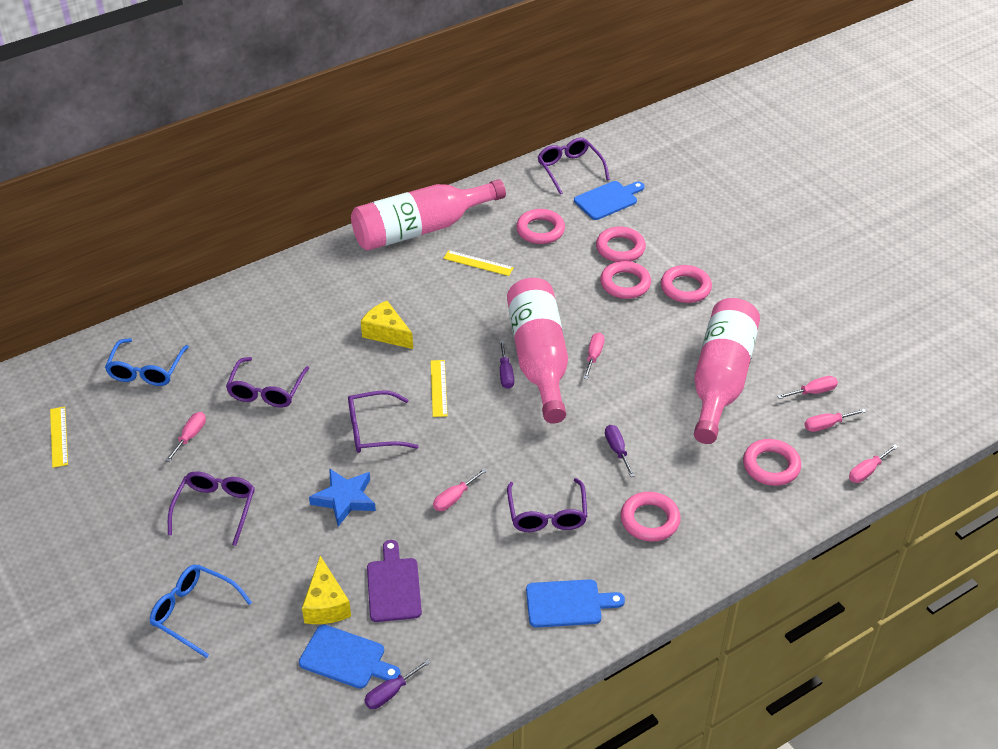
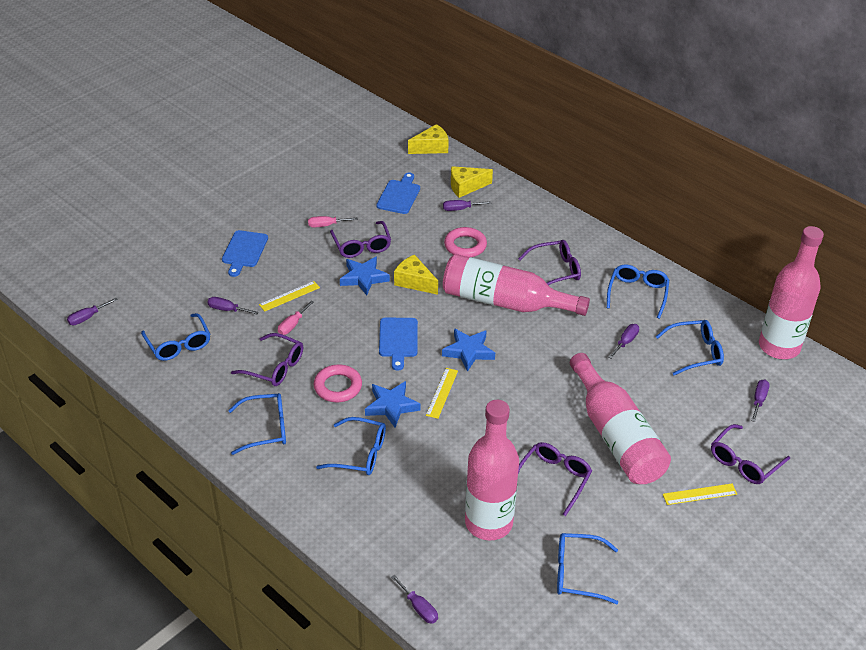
blue glasses: [105,338,189,386] [150,564,252,658] = 2 -> [141,313,210,361] [228,393,286,455] [316,417,386,475] [557,533,618,604] [607,264,669,319] [655,320,724,375] = 6
blue star: [309,468,376,526] = 1 -> [340,256,390,295] [365,381,421,427] [442,328,495,372] = 3
pink bottle: [351,179,506,251] [507,278,568,424] [694,298,760,444] = 3 -> [443,254,590,316] [465,400,519,540] [570,353,671,484] [759,226,824,359] = 4
pink ring: [516,209,565,244] [596,227,646,262] [600,261,651,299] [621,492,681,542] [661,265,712,303] [743,439,801,486] = 6 -> [314,365,362,402] [444,227,487,257] = 2
pink screwdriver: [165,412,206,462] [433,468,487,511] [583,332,605,379] [777,376,838,399] [805,409,867,432] [849,444,898,483] = 6 -> [278,300,314,335] [308,216,358,227] = 2
purple cutting board: [367,540,422,622] = 1 -> none = 0
purple screwdriver: [364,659,431,709] [500,340,514,389] [605,425,635,477] = 3 -> [67,298,118,325] [207,297,259,314] [391,575,438,624] [443,200,492,211] [609,324,639,359] [751,379,770,422] = 6
yellow cheese: [302,556,351,624] [361,301,413,349] = 2 -> [394,255,438,295] [408,124,449,154] [451,166,493,198] = 3

